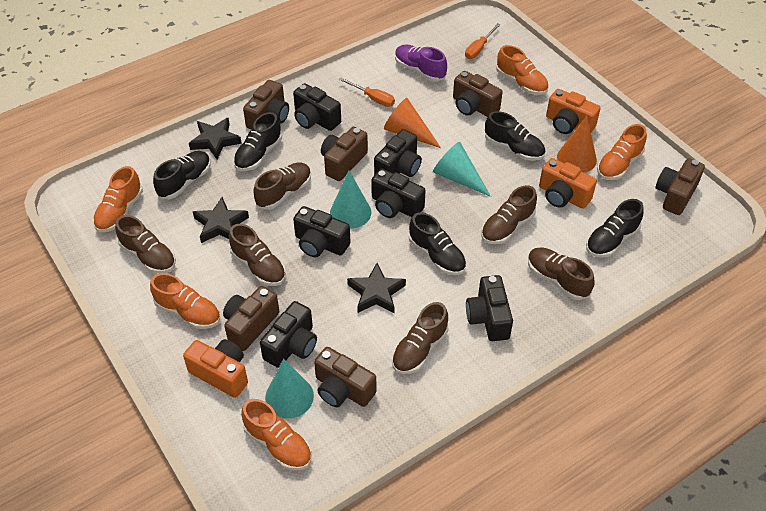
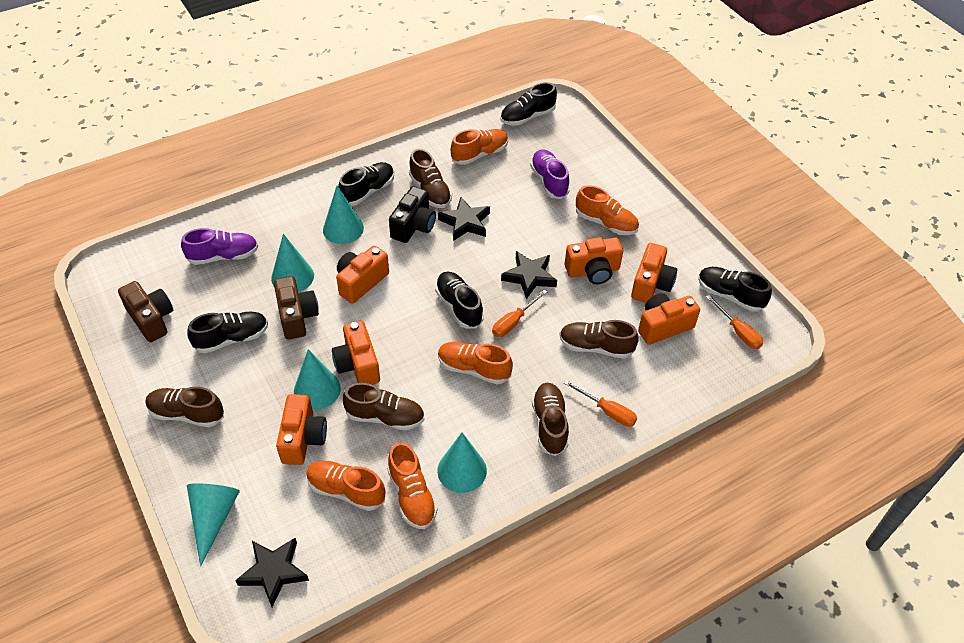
black camera: [260,301,317,368] [293,83,341,131] [293,206,350,257] [371,168,426,218] [374,129,422,177] [466,275,513,341] = 6 -> [389,186,436,243] = 1
brown camera: [223,286,279,351] [243,80,289,130] [314,347,376,407] [321,127,368,181] [453,71,503,117] [656,158,705,215] = 6 -> [118,281,173,342] [274,276,319,339] = 2
brown shoe: [115,215,176,274] [229,224,286,286] [253,163,311,210] [392,302,449,374] [481,185,537,244] [528,248,594,300] = 6 -> [146,387,224,427] [342,383,425,430] [409,149,452,208] [532,383,569,456] [560,320,639,359] = 5
orange camera: [183,339,248,398] [539,158,597,209] [546,89,601,134] = 3 -> [276,394,327,465] [332,321,380,385] [336,246,389,303] [565,237,623,284] [631,243,677,303] [638,293,700,345] = 6
orange cone: [384,98,441,148] [557,116,597,172] = 2 -> none = 0
orange screwdriver: [339,78,395,107] [465,23,501,59] = 2 -> [492,289,547,337] [564,380,637,427] [706,295,763,349] = 3
purple shoe: [395,44,447,82] = 1 -> [181,228,258,265] [530,149,570,199] = 2
turquoise cone: [265,358,314,419] [330,171,371,229] [433,142,491,197] = 3 -> [187,483,240,567] [271,234,314,292] [294,349,341,410] [323,186,364,244] [437,433,487,493] = 5

